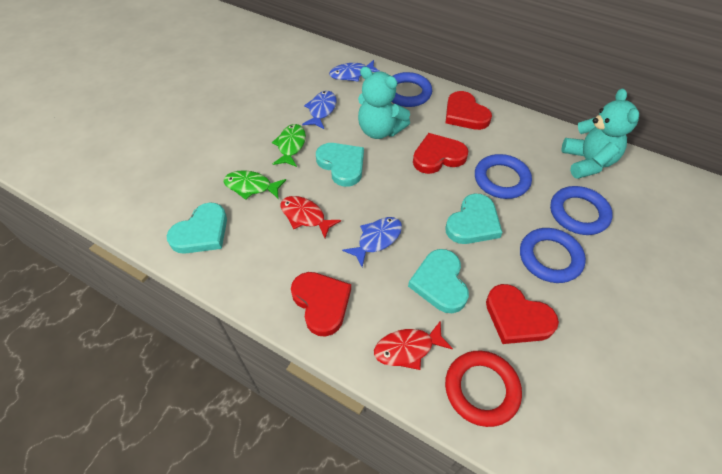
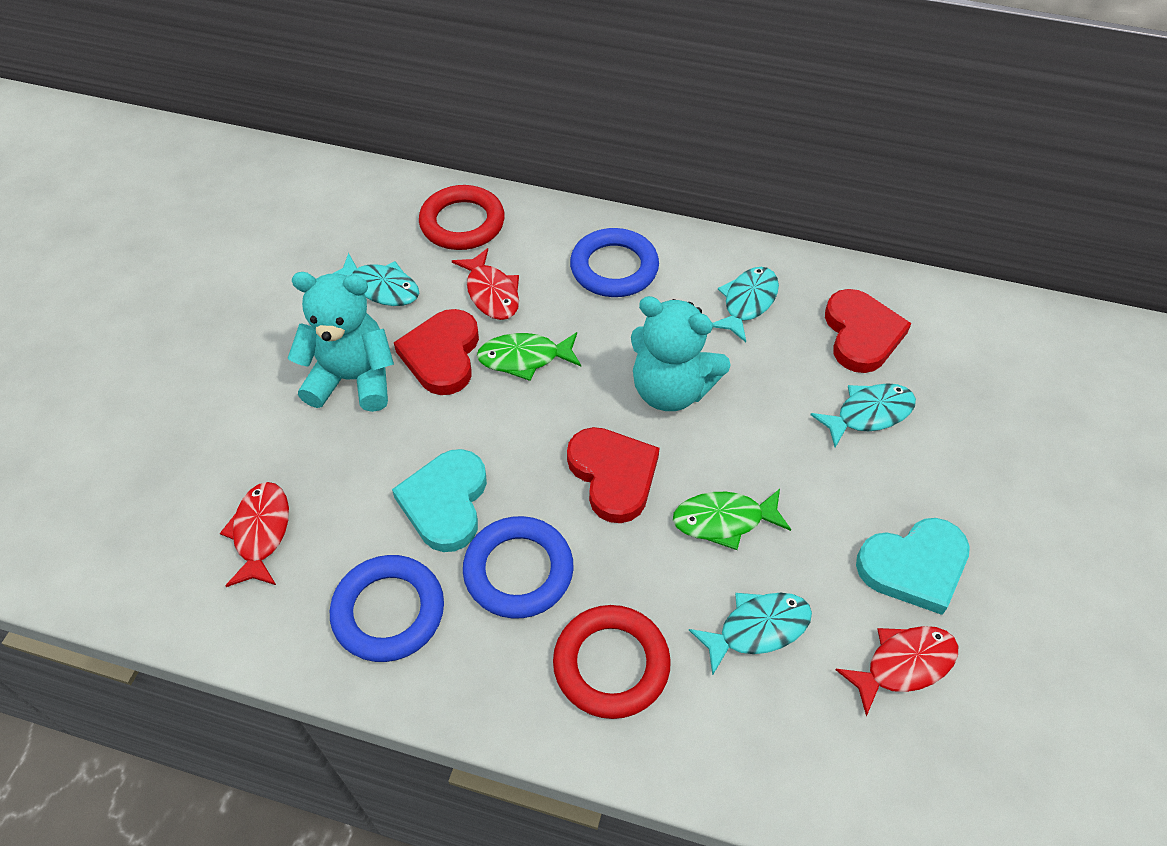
blue fish: [302,91,337,129] [329,60,379,82] [342,217,402,267] = 3 -> none = 0
blue ring: [392,72,432,107] [475,154,532,199] [520,228,586,283] [550,186,613,235] = 4 -> [330,555,444,662] [463,516,574,619] [570,228,659,297] = 3
red fish: [281,196,341,238] [374,320,453,370] = 2 -> [220,482,289,587] [452,248,519,320] [835,626,958,716] = 3
red heart: [291,272,351,337] [413,133,468,174] [446,91,492,130] [486,284,559,344] = 4 -> [394,309,479,395] [567,427,660,523] [825,289,912,373] = 3
red ring: [445,350,522,427] = 1 -> [419,185,505,250] [553,605,671,719] = 2
turquoise fish: none = 0 -> [332,253,419,306] [689,593,812,675] [713,267,779,342] [810,383,916,448] = 4
turquoise heart: [167,202,227,254] [316,143,364,187] [408,249,469,313] [445,194,503,244] = 4 -> [392,449,487,552] [856,518,970,615] = 2

